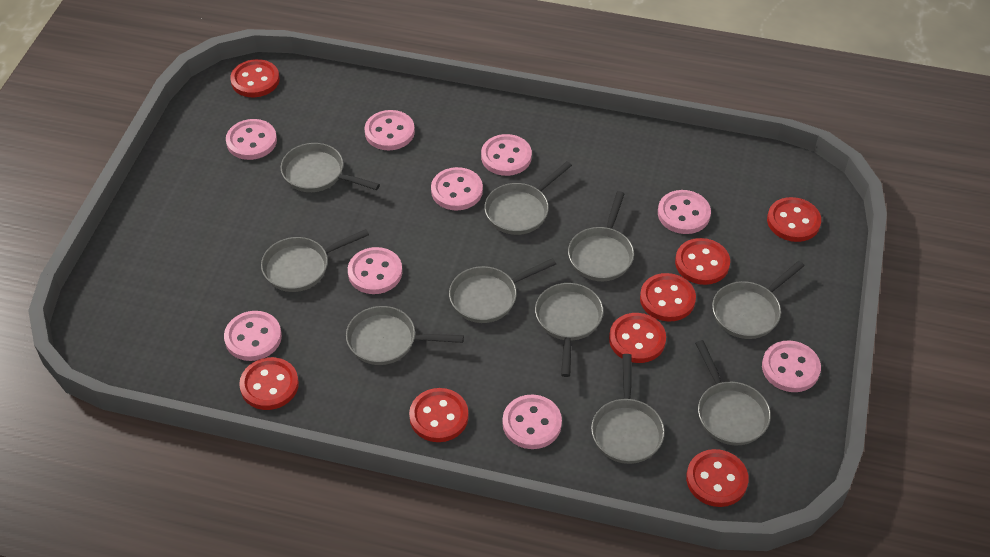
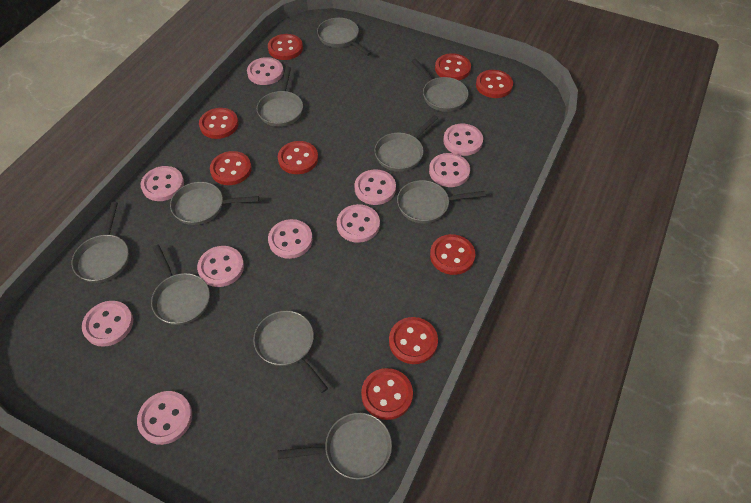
pink button: [224,311,282,361] [226,119,277,160] [348,247,402,294] [364,110,415,150] [431,167,483,210] [481,134,532,176] [503,394,562,449] [658,190,711,234] [762,340,821,392] = 9 -> [82,301,133,347] [137,391,192,445] [141,166,184,201] [197,246,244,287] [247,57,284,85] [268,219,313,259] [337,204,380,243] [354,169,396,205] [429,153,470,187] [443,124,483,156] = 10
red button: [230,59,280,97] [239,357,299,410] [409,388,469,442] [609,313,666,363] [640,273,696,322] [675,238,730,285] [686,449,749,507] [767,197,821,242] = 8 -> [199,108,239,139] [210,151,252,185] [268,34,303,60] [278,141,318,174] [361,368,413,420] [389,317,438,364] [430,234,475,275] [435,53,471,80] [476,70,513,98] = 9

